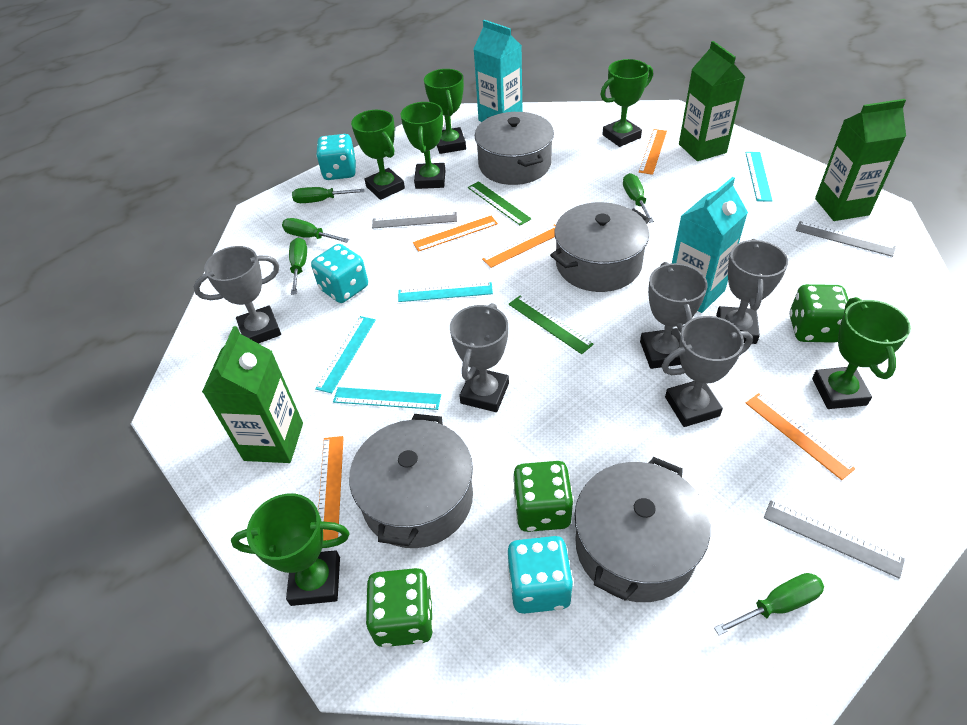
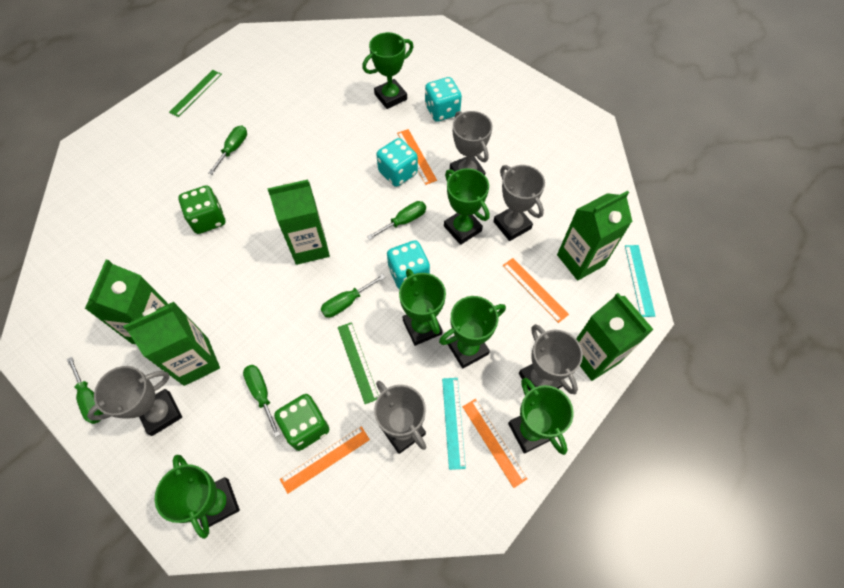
green carton: [202,326,303,463] [679,41,745,161] [815,99,906,221] = 3 -> [85,260,168,344] [123,302,220,386] [267,180,330,265] [557,191,632,280] [576,293,654,381] = 5
green dice: [366,568,433,647] [513,461,574,532] [789,284,849,343] = 3 -> [178,185,225,234] [274,394,329,451] = 2
grey pot: [349,414,473,548] [475,112,554,185] [550,202,650,292] [574,457,710,602] = 4 -> none = 0
grey ruler: [372,212,457,229] [764,500,905,579] [796,221,896,257] = 3 -> none = 0
orange ruler: [318,436,344,541] [413,216,498,252] [482,224,556,268] [639,129,667,175] [746,393,856,480] = 5 -> [280,426,370,494] [397,129,437,185] [462,399,527,488] [503,258,569,323] = 4
turquoise carton: [474,20,522,122] [672,177,748,313] = 2 -> none = 0
turquoise ruler: [315,316,375,393] [333,387,441,410] [398,282,493,302] [745,152,773,202] = 4 -> [442,378,466,470] [625,245,655,317] = 2

